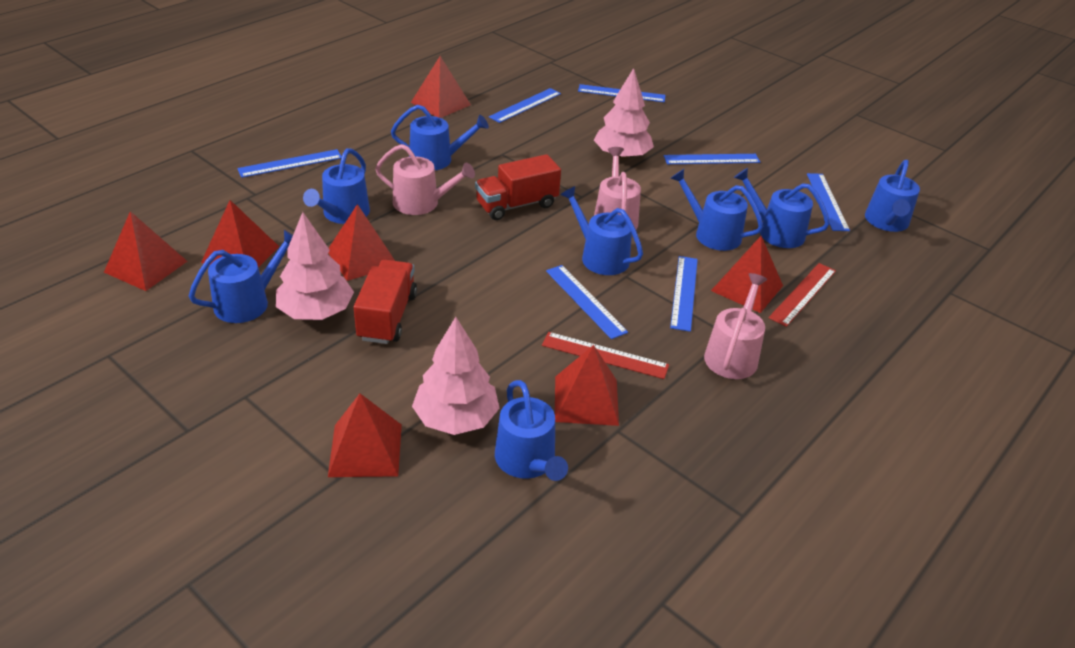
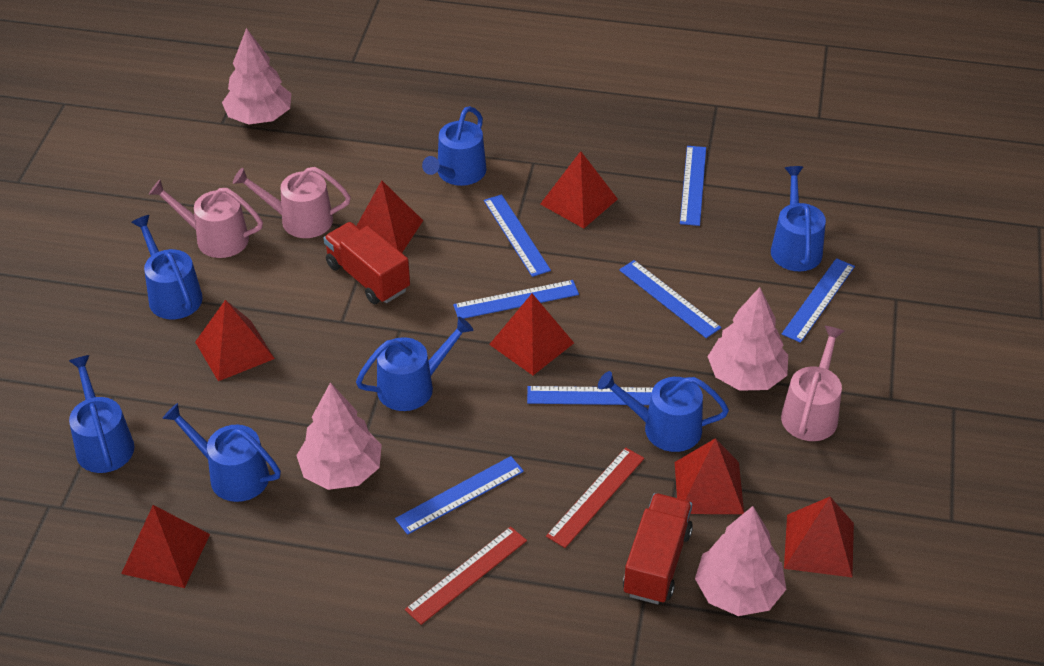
blue watering can: [189,230,293,323] [303,148,370,224] [391,105,489,170] [495,380,568,481] [560,186,643,275] [670,169,763,251] [734,168,830,248] [865,160,920,232] = 8 -> [69,355,134,473] [131,215,203,319] [162,403,281,502] [356,317,473,411] [422,106,487,186] [598,371,729,452] [771,166,826,271] = 7
pink tree: [276,212,354,320] [412,317,500,435] [594,68,654,160] = 3 -> [222,28,291,125] [296,382,382,490] [695,506,786,616] [707,287,788,391] = 4

